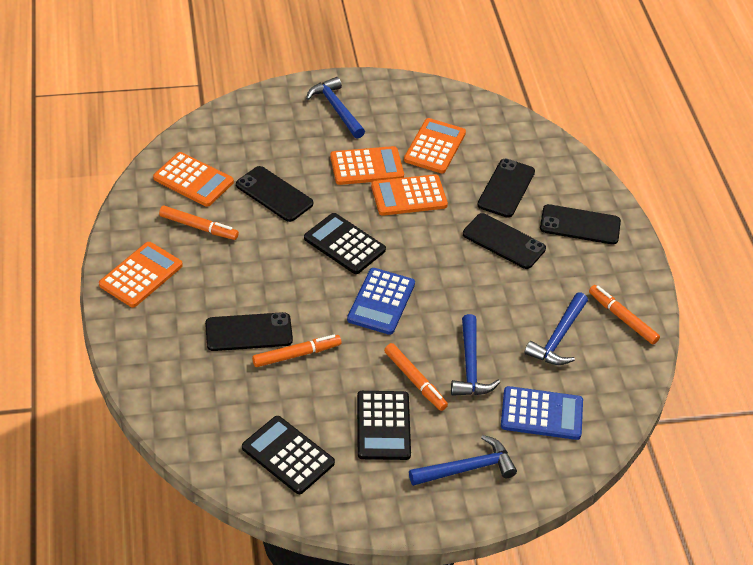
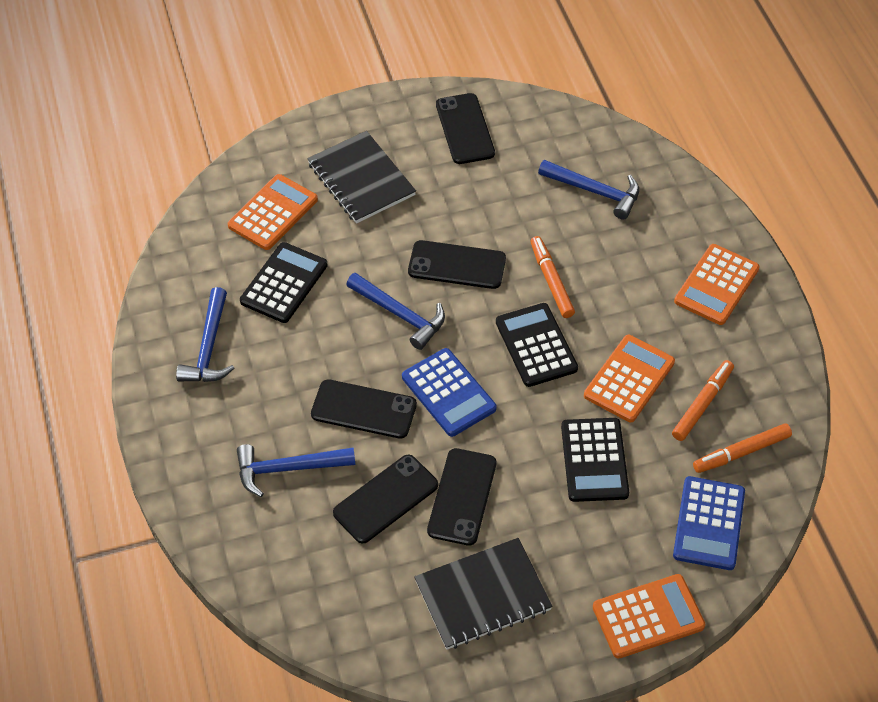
black notebook: none = 0 -> [307,131,416,223] [414,538,553,650] = 2
orange calculator: [99,242,183,307] [153,152,234,207] [330,146,404,185] [371,174,448,216] [404,118,466,173] = 5 -> [228,174,318,250] [584,335,675,422] [593,574,705,659] [674,244,760,325] = 4
orange marker: [159,206,239,240] [252,335,341,367] [384,343,448,411] [589,285,660,344] = 4 -> [530,236,575,318] [672,360,734,441] [693,424,792,473] = 3

